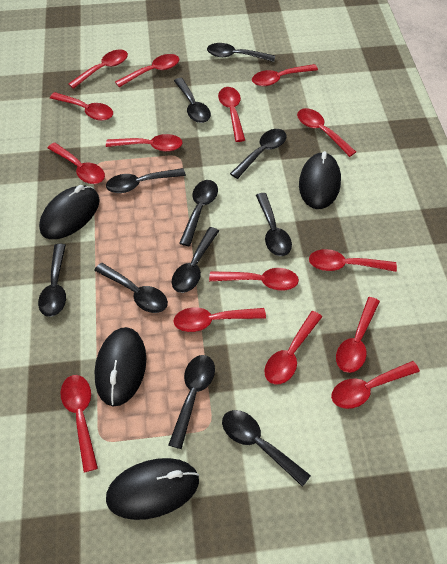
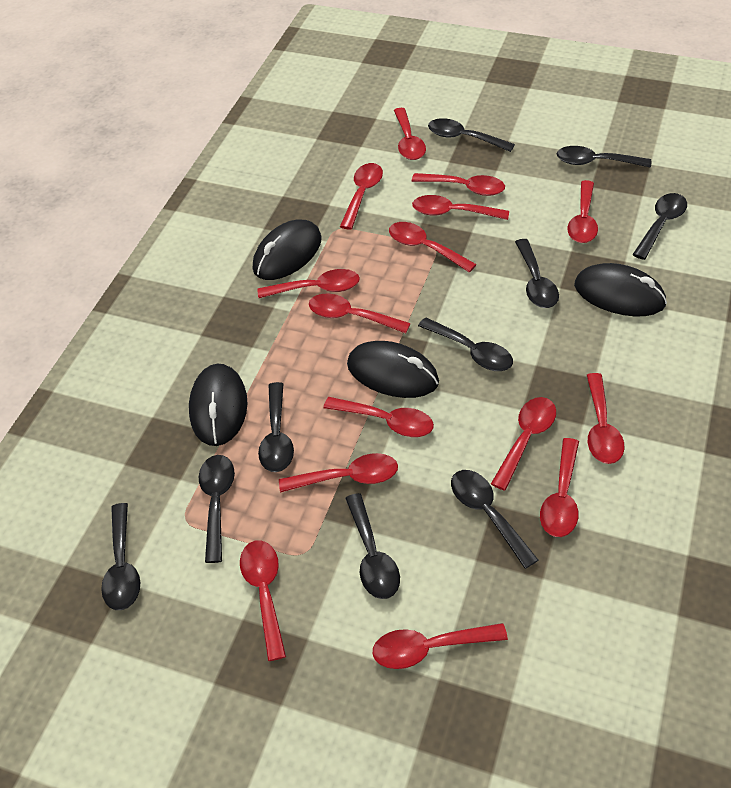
black spoon: [38,244,66,317] [94,263,168,313] [106,168,186,193] [168,355,215,449] [172,227,219,293] [174,78,211,123] [179,180,218,246] [207,43,275,62] [222,410,311,487] [230,129,287,179] [256,193,292,256] = 11 -> [101,503,140,610] [199,455,235,563] [258,382,294,472] [345,493,400,599] [418,317,513,371] [428,118,515,152] [451,470,538,569] [515,239,559,308] [557,146,651,168] [632,193,687,260] = 10

